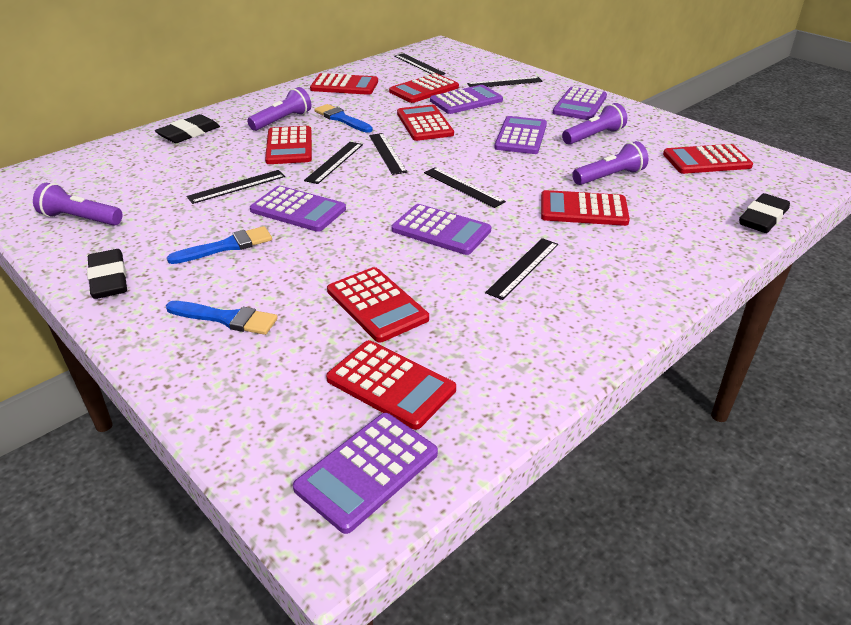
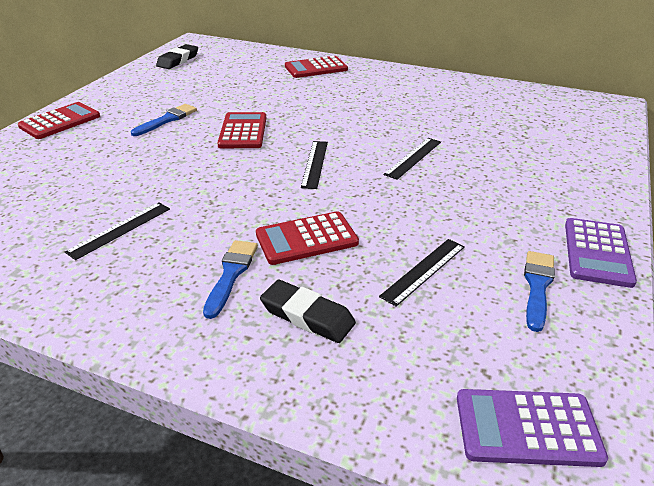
black eraser: [87,249,127,299] [155,114,220,143] [739,193,790,233] = 3 -> [156,44,198,69] [260,280,356,343] = 2
black ruler: [187,170,285,204] [304,142,363,184] [369,133,407,175] [394,53,446,75] [424,167,506,208] [467,77,543,87] [485,238,558,300] = 7 -> [65,203,170,260] [301,141,328,189] [379,239,465,307] [383,138,441,180] = 4
purple calculator: [250,186,346,232] [293,413,438,534] [392,204,491,255] [430,85,503,114] [494,116,547,154] [553,87,607,120] = 6 -> [457,389,608,467] [565,218,637,288] = 2
purple flashlight: [33,183,123,225] [247,87,311,131] [562,103,627,145] [572,141,648,185] = 4 -> none = 0
red calculator: [265,126,312,164] [310,73,378,95] [326,340,456,430] [327,267,429,343] [389,73,459,103] [397,105,454,141] [541,190,630,226] [663,144,753,174] = 8 -> [18,102,100,139] [217,112,266,148] [256,211,359,265] [285,56,348,78] = 4

